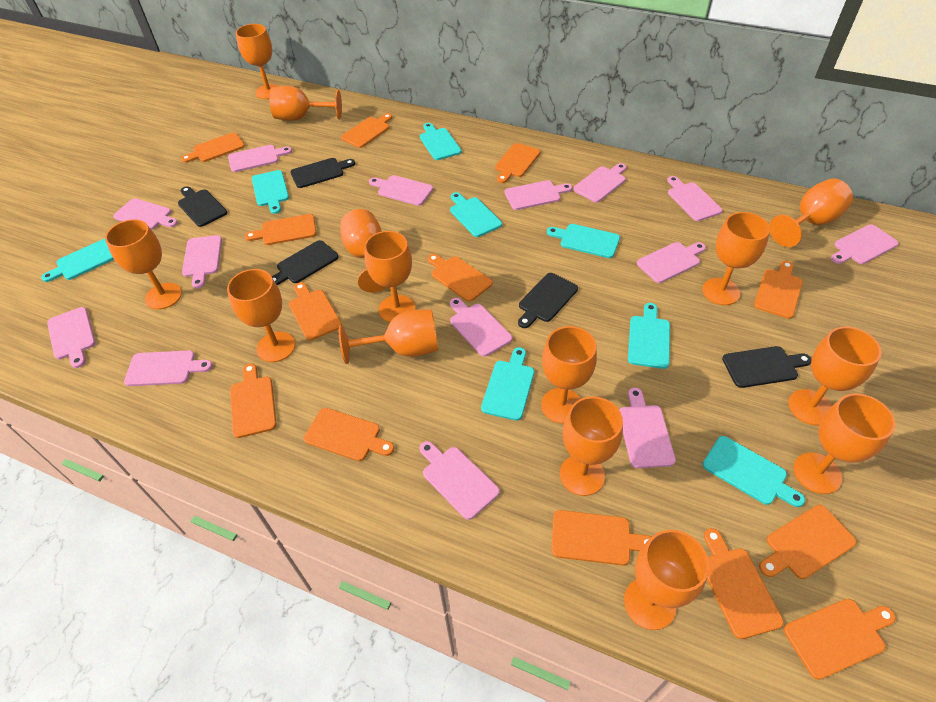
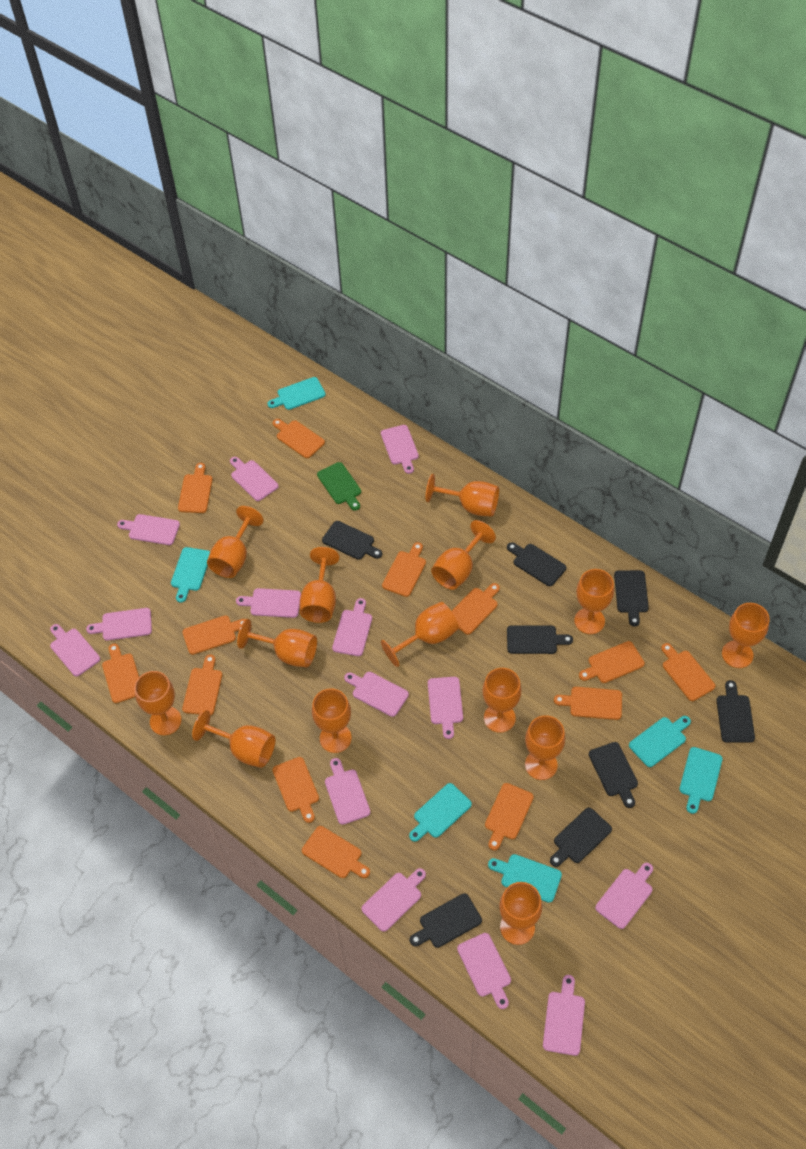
black cutting board: [178,186,227,227] [272,240,339,285] [290,158,355,188] [518,273,578,328] [722,346,812,388] = 5 -> [322,521,382,560] [410,893,482,948] [507,542,566,586] [507,625,573,654] [550,808,612,867] [589,742,638,808] [614,570,649,627] [716,680,755,743] = 8
green cutting board: none = 0 -> [317,462,361,511] = 1
turquoise cutting board: [41,239,114,282] [252,170,289,214] [420,123,462,160] [450,192,502,237] [481,347,534,421] [547,224,620,258] [628,303,670,369] [703,436,805,507] = 8 -> [171,547,210,602] [267,377,326,410] [409,783,472,842] [488,854,562,903] [629,716,691,767] [679,747,723,814] = 6

